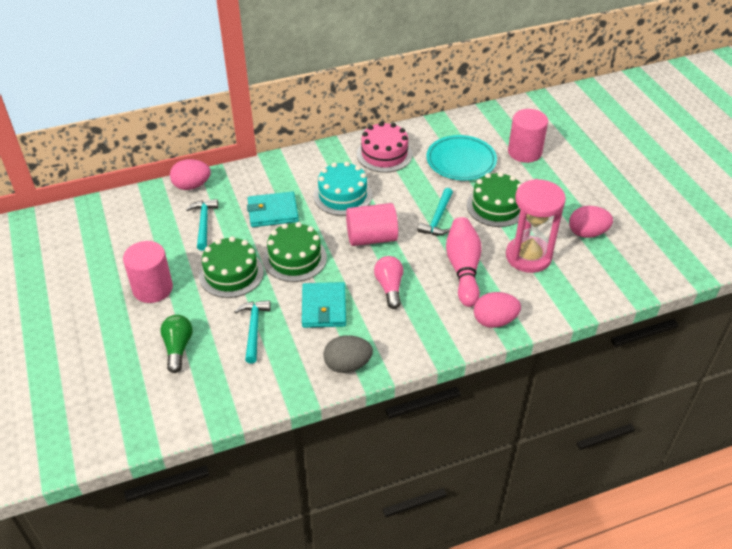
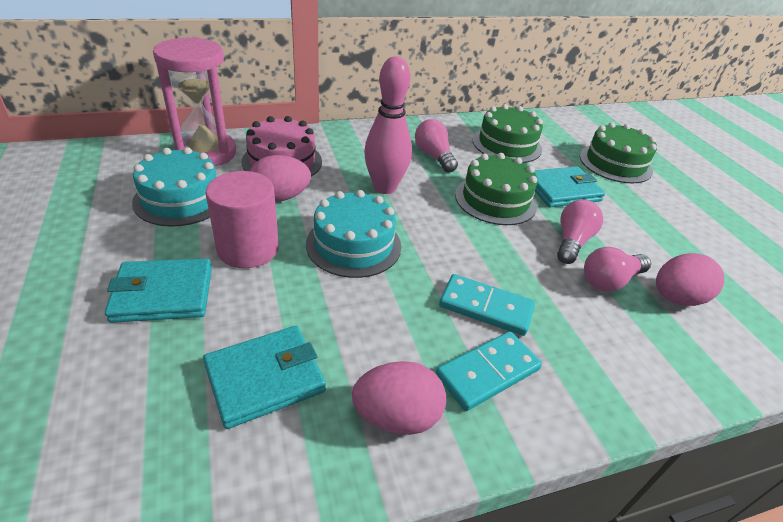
green light bulb: [160,315,192,373] = 1 -> none = 0
grey egg: [324,335,373,373] = 1 -> none = 0
pink cylinder: [123,241,173,303] [346,203,398,246] [508,109,548,163] = 3 -> [206,171,279,268] = 1
pink light bulb: [374,256,403,309] = 1 -> [415,119,458,172] [557,199,603,264] [584,247,651,292] = 3
turquoise cake: [314,162,372,216] = 1 -> [132,147,217,227] [306,190,401,278] = 2
turquoise domino: none = 0 -> [435,331,542,411] [439,274,535,336] = 2
turquoise hammer: [186,199,218,251] [234,301,271,363] [417,188,453,235] = 3 -> none = 0
turquoise plate: [426,135,497,180] = 1 -> none = 0
turquoise wallet: [247,191,299,227] [302,282,346,328] = 2 -> [105,259,212,323] [203,326,326,429] [535,166,605,207] = 3

